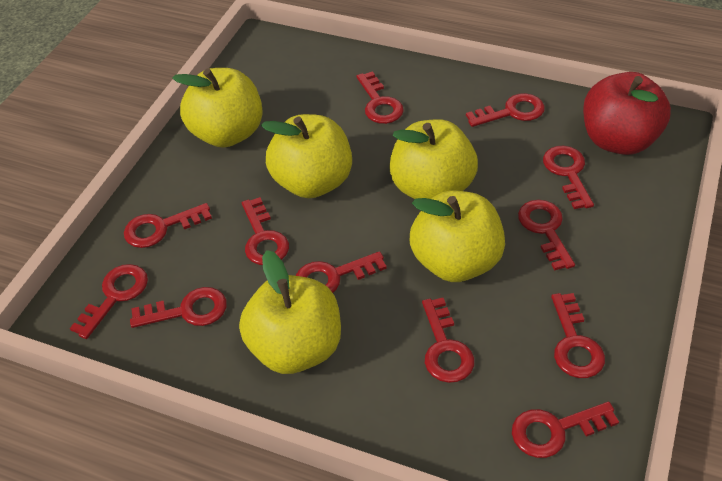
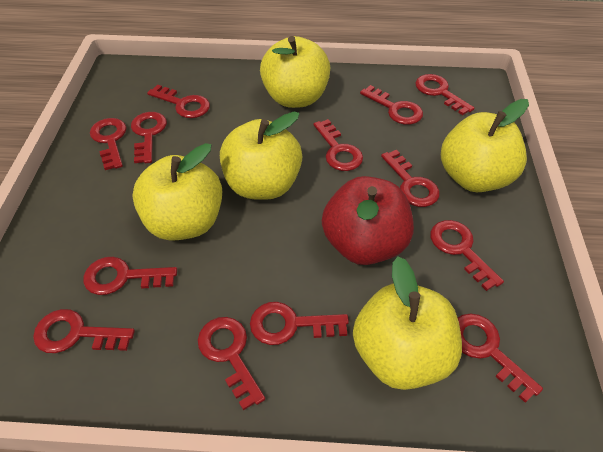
red key: [70,264,148,339] [124,203,212,248] [130,287,227,328] [242,197,289,265] [295,251,387,293] [356,71,404,124] [422,298,474,383] [466,93,545,127] [512,402,619,458] [518,200,575,270] [543,146,594,209] [551,293,605,378] = 12 -> [33,309,135,353] [83,257,177,295] [90,118,127,170] [131,112,167,163] [147,84,210,118] [198,317,265,410] [250,302,349,345] [314,119,363,171] [360,85,423,125] [381,150,440,207] [415,74,475,115] [430,220,504,291] [458,314,543,403] = 13

